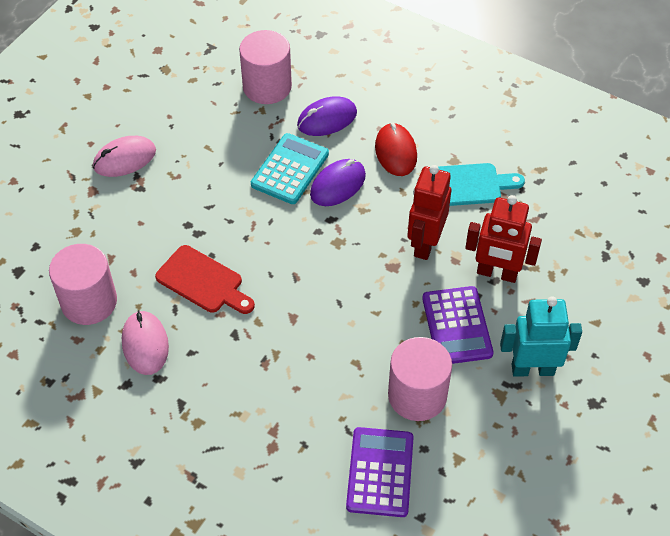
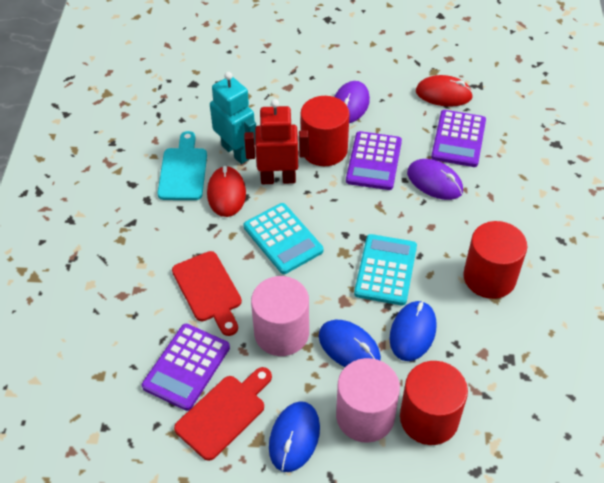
blue mouse: none = 0 -> [269,401,320,472] [319,320,381,367] [390,301,436,361] = 3
pink cylinder: [49,244,117,325] [239,30,292,104] [388,337,452,421] = 3 -> [251,276,309,356] [336,358,400,443] = 2
pink mouse: [93,136,156,177] [122,310,169,375] = 2 -> none = 0
purple calculator: [346,427,414,517] [422,286,494,364] = 2 -> [142,324,230,411] [346,131,402,190] [431,110,486,167] = 3
red cutting board: [155,245,255,314] = 1 -> [172,251,242,336] [174,367,272,461] = 2
red cylinder: none = 0 -> [300,96,350,166] [400,361,468,445] [463,221,527,299] = 3
red mouse: [375,123,417,176] = 1 -> [207,166,246,217] [416,75,473,107] = 2
red robot: [407,165,451,260] [465,195,542,283] = 2 -> [244,99,309,184] = 1
turquoise calculator: [251,133,329,204] = 1 -> [244,203,323,274] [354,234,417,306] = 2

